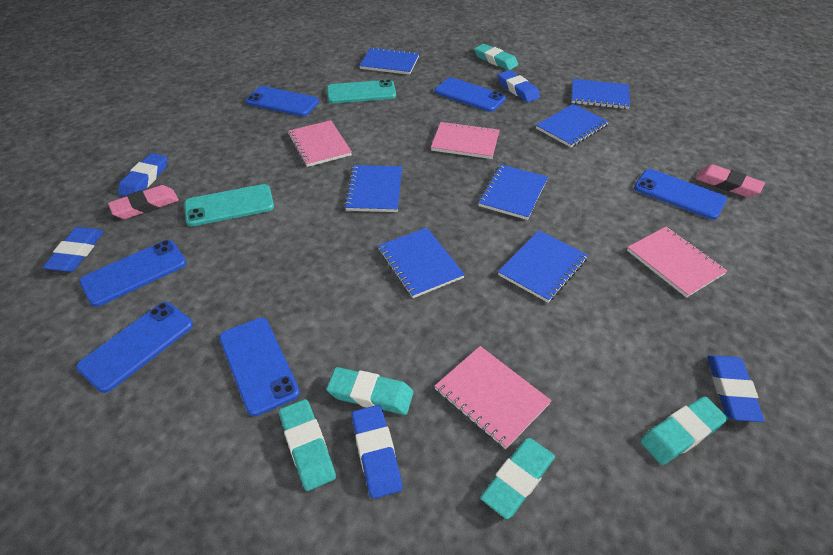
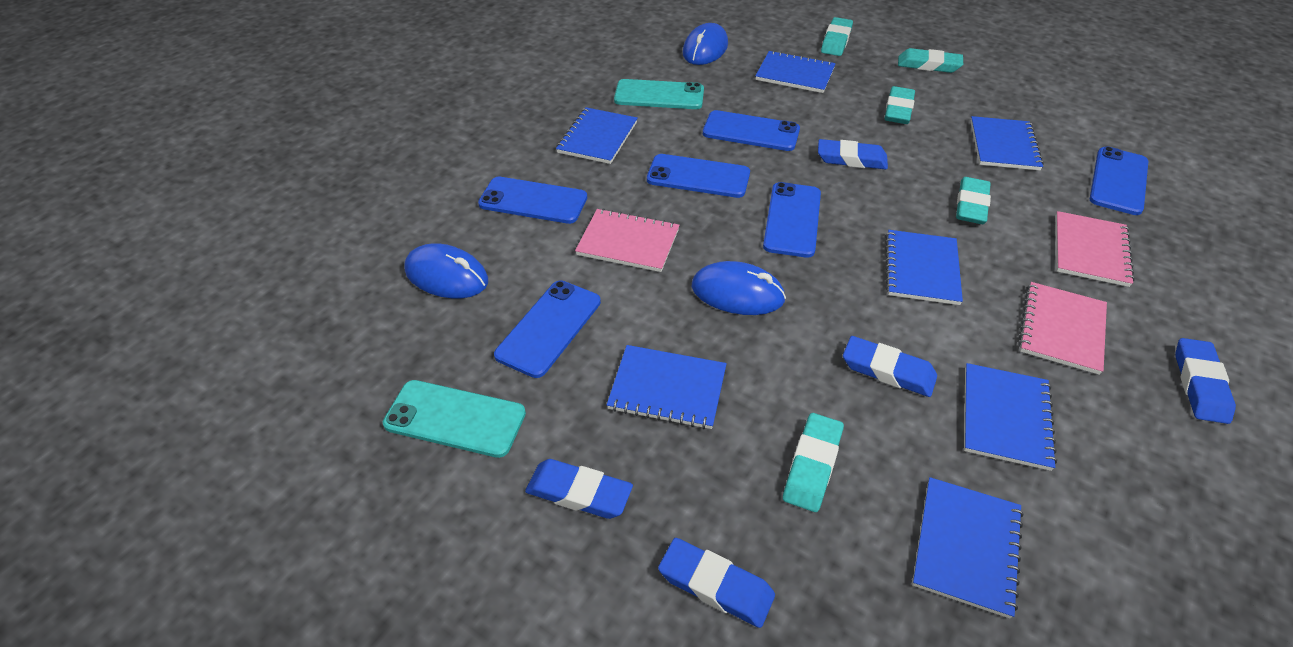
blue mouse: none = 0 -> [404,243,488,298] [683,23,728,65] [692,261,786,315] = 3
pink eraser: [108,185,179,219] [696,164,765,197] = 2 -> none = 0
pink notebook: [288,120,352,167] [431,121,500,159] [435,346,552,449] [627,226,727,298] = 4 -> [575,209,679,272] [1019,282,1107,375] [1056,211,1135,287] = 3

